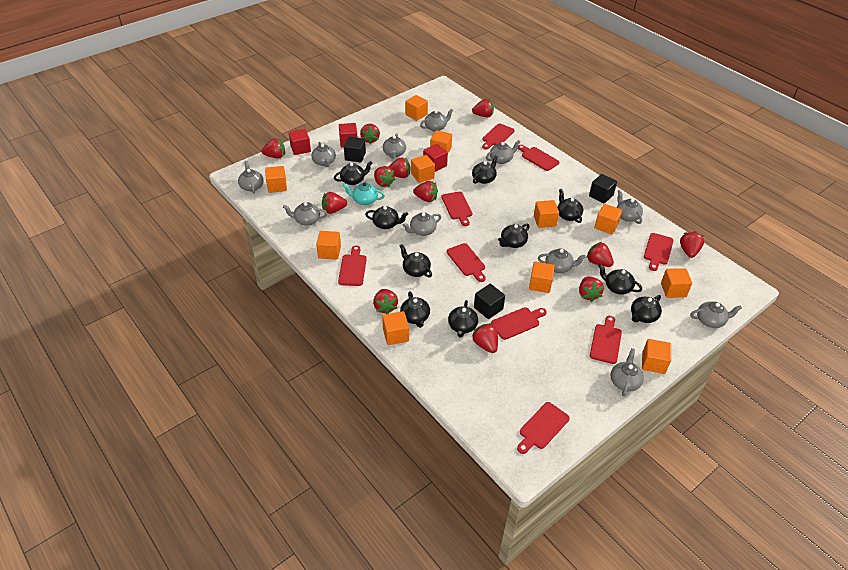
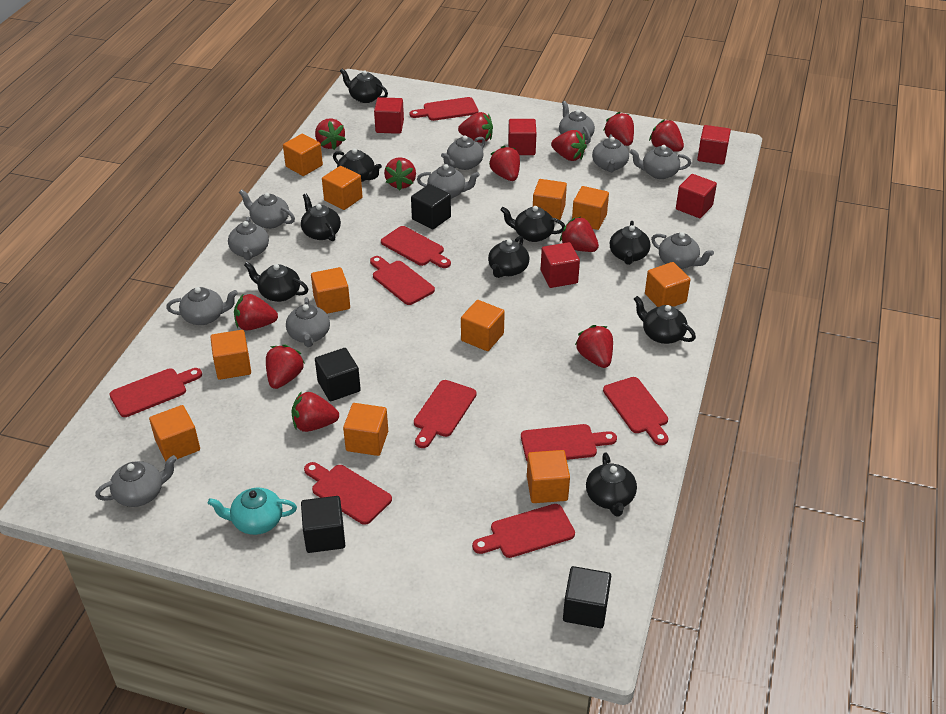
black cube: [344,137,366,163] [474,284,505,319] [589,174,617,204] = 3 -> [301,496,345,553] [315,348,361,401] [411,184,451,230] [563,566,611,628] = 4
black teapot: [334,161,372,185] [365,206,408,229] [400,244,432,277] [400,291,430,328] [448,300,478,338] [472,156,498,184] [498,224,530,248] [557,189,583,223] [599,264,642,295] [631,295,662,323] = 10 -> [244,262,308,302] [301,193,341,242] [333,148,382,182] [340,68,388,103] [488,236,529,278] [501,206,565,242] [586,452,637,517] [610,221,650,265] [634,296,696,344] = 9
red cube: [289,129,311,155] [339,123,357,148] [423,144,448,172] = 3 -> [374,97,404,134] [508,119,536,155] [541,242,580,288] [676,174,717,218] [697,125,731,165] = 5

